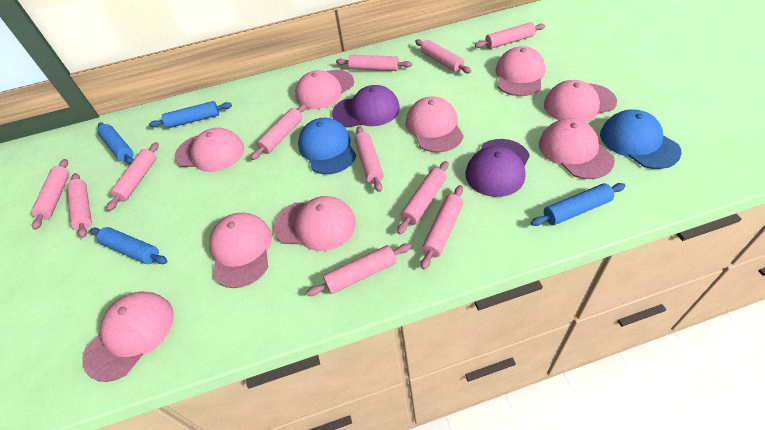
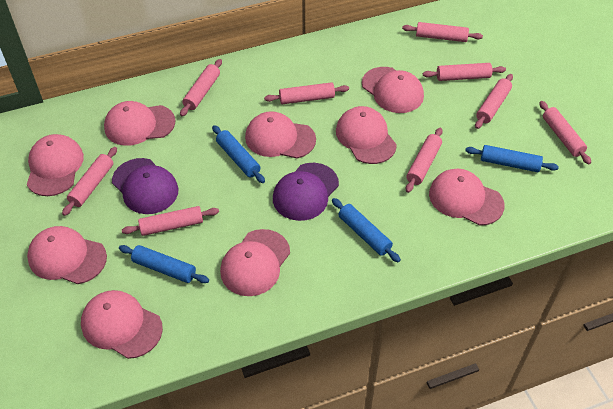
blue cap: [298,118,356,174] [600,109,682,169] = 2 -> none = 0
pink rolling pin: [31,159,69,230] [67,173,92,238] [106,142,159,211] [251,104,307,160] [306,243,411,296] [336,55,412,71] [354,126,384,192] [397,161,448,234] [415,39,471,74] [421,185,463,269] [475,22,545,49] = 11 -> [62,147,117,216] [122,206,219,236] [180,59,222,116] [264,82,349,104] [402,22,483,42] [406,128,443,193] [423,63,506,81] [475,74,513,129] [539,101,591,164] = 9

